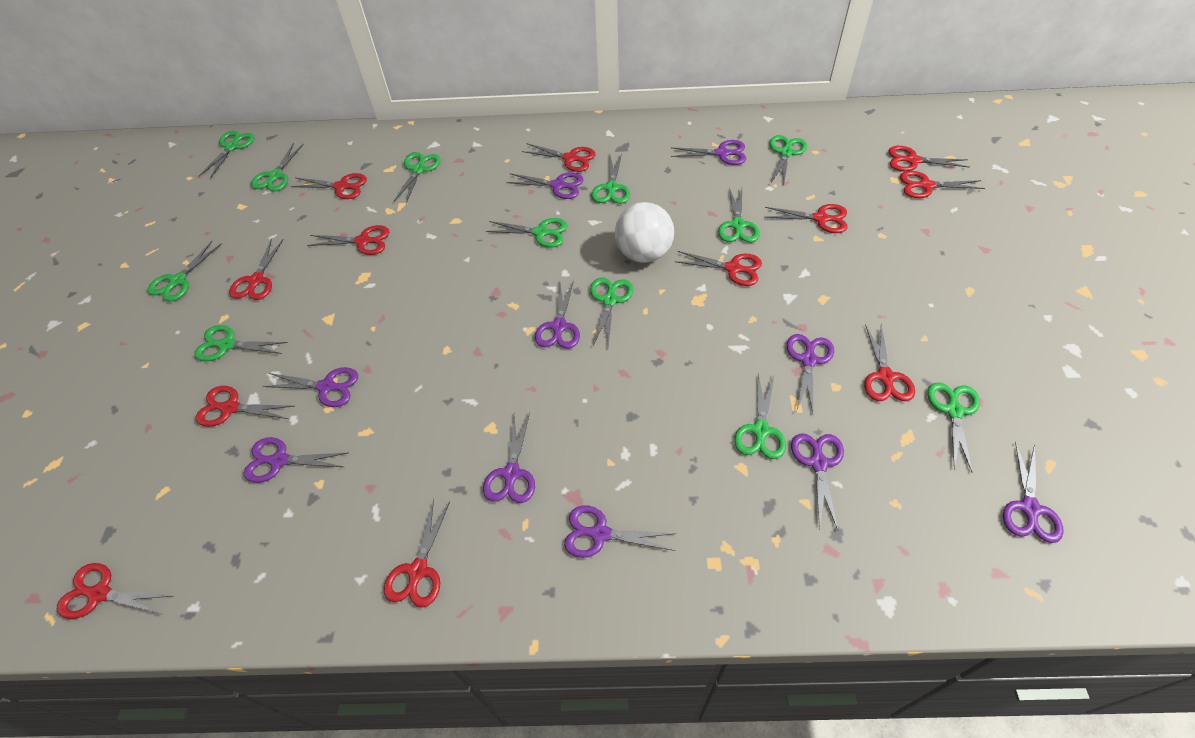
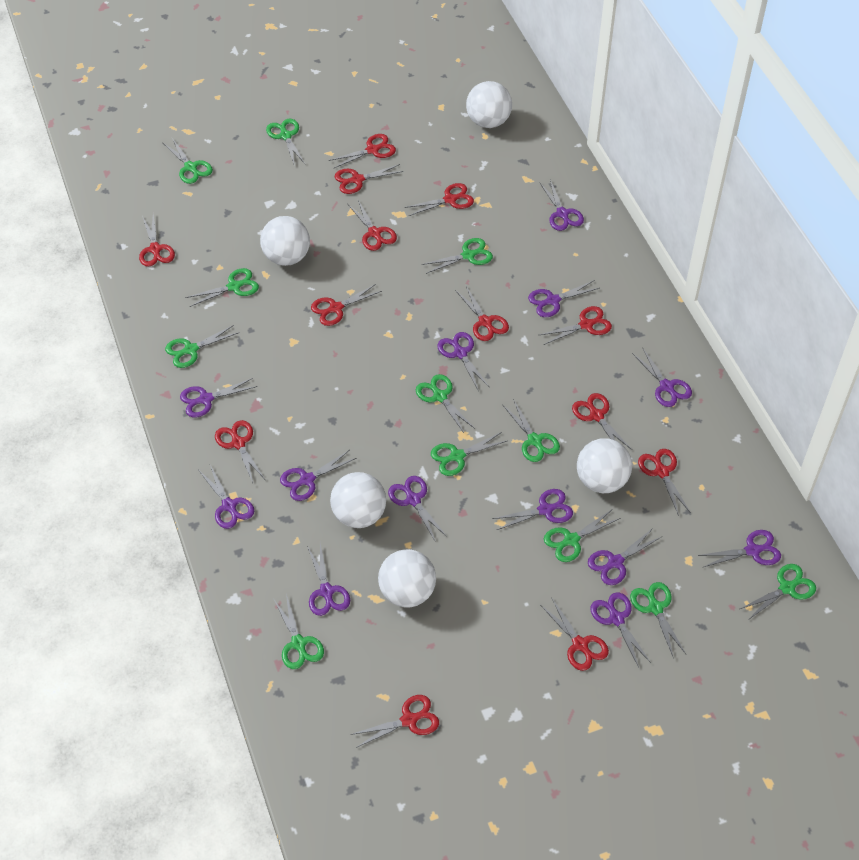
purple scissors: [244,437,347,483] [263,367,358,407] [483,413,535,503] [506,172,584,199] [535,280,580,349] [564,505,677,558] [671,140,746,165] [786,334,834,413] [791,433,844,530] [1003,441,1063,543] = 10 -> [180,378,257,417] [199,465,254,529] [280,450,357,501] [307,543,350,616] [388,476,447,541] [437,332,490,390] [492,489,573,530] [528,280,599,317] [539,180,584,231] [588,528,661,585] [590,592,651,668] [632,349,692,407] [698,530,781,568] = 13
red scissors: [57,563,173,619] [196,386,294,427] [229,239,284,300] [291,173,367,199] [307,225,389,255] [384,499,450,608] [522,143,596,172] [674,251,762,286] [764,204,848,233] [864,324,915,401] [888,146,970,171] [900,171,985,198] = 12 -> [139,214,175,267] [215,420,265,483] [311,284,382,326] [329,134,396,168] [335,164,404,194] [348,200,397,251] [351,695,439,748] [404,183,474,216] [455,286,509,341] [540,306,612,345] [541,597,609,671] [572,393,632,450] [638,449,691,516] = 13
white ball: [615,202,674,263] = 1 -> [260,216,310,266] [330,472,386,528] [378,549,436,607] [466,81,512,128] [577,438,632,493] = 5

